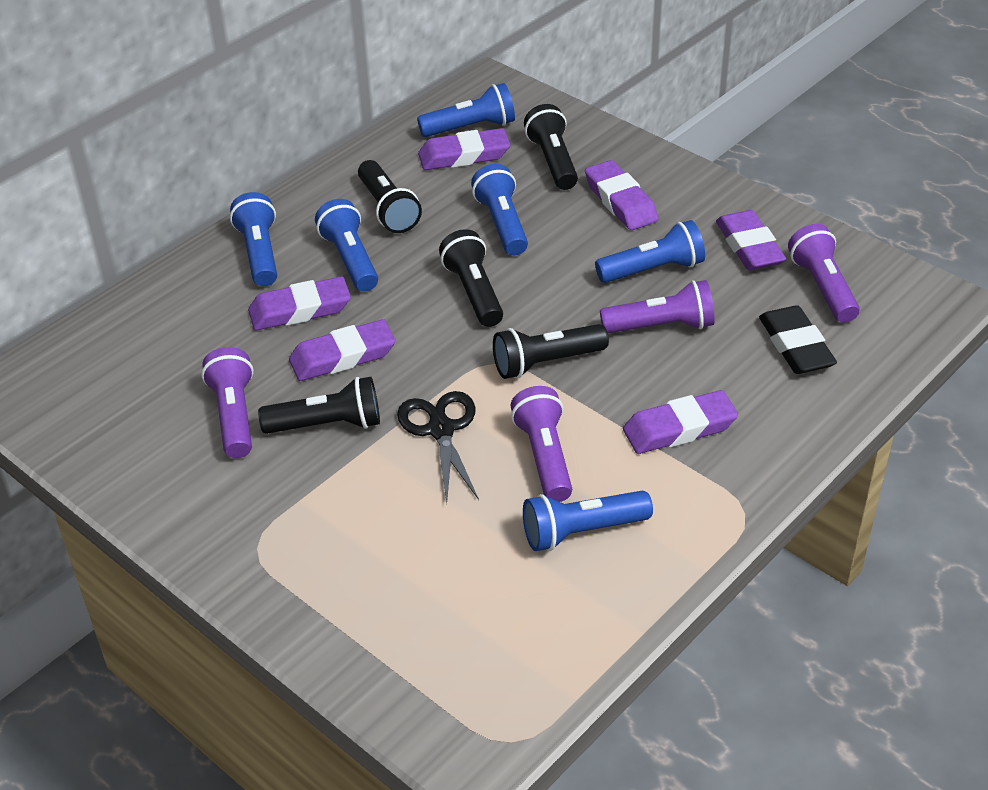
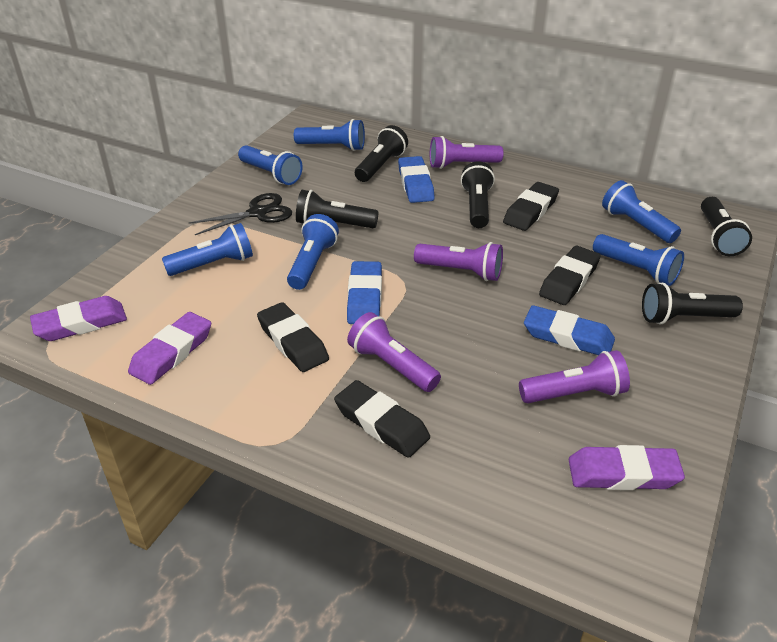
black eraser: [759,305,837,374] = 1 -> [257,302,329,372] [334,380,430,458] [503,182,559,231] [539,246,601,305] = 4
blue eraser: none = 0 -> [347,261,382,324] [398,156,435,203] [524,305,615,355] = 3
purple eraser: [248,276,351,331] [289,319,396,381] [418,128,510,170] [585,160,658,230] [623,390,738,454] [716,210,786,270] = 6 -> [30,296,127,341] [128,312,211,385] [569,445,685,490] = 3

